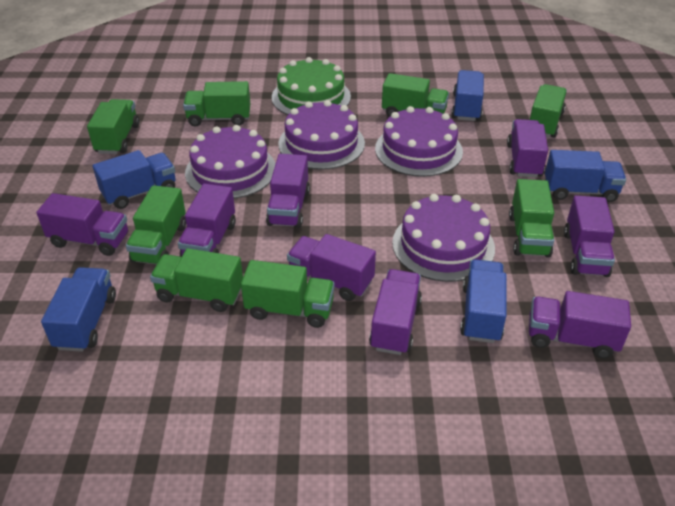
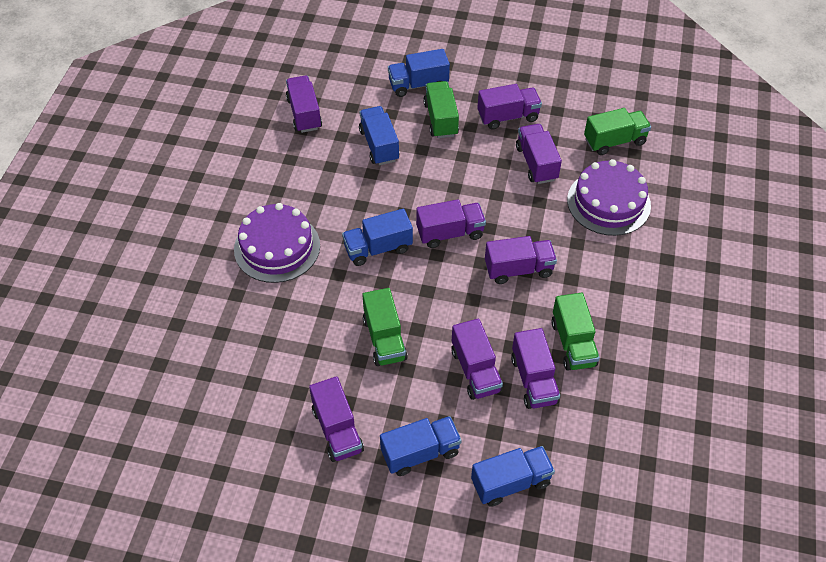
green cake: [272,57,351,115] = 1 -> none = 0
green truck: [87,99,139,154] [126,185,186,264] [150,248,243,312] [183,81,250,127] [241,260,335,328] [382,73,449,117] [509,179,554,258] [529,84,567,138] = 8 -> [363,288,408,366] [423,81,459,138] [551,293,600,371] [584,108,651,155] = 4
purple cake: [185,125,276,199] [278,100,365,170] [375,106,463,177] [392,194,495,282] = 4 -> [234,203,320,283] [567,159,651,236] = 2

